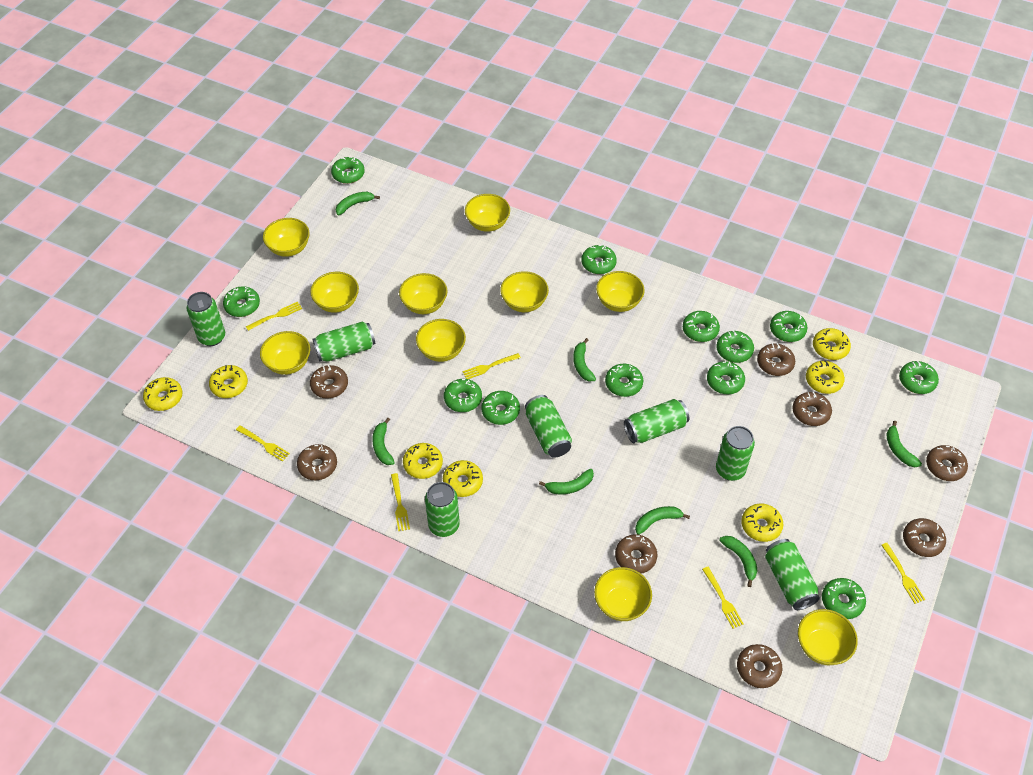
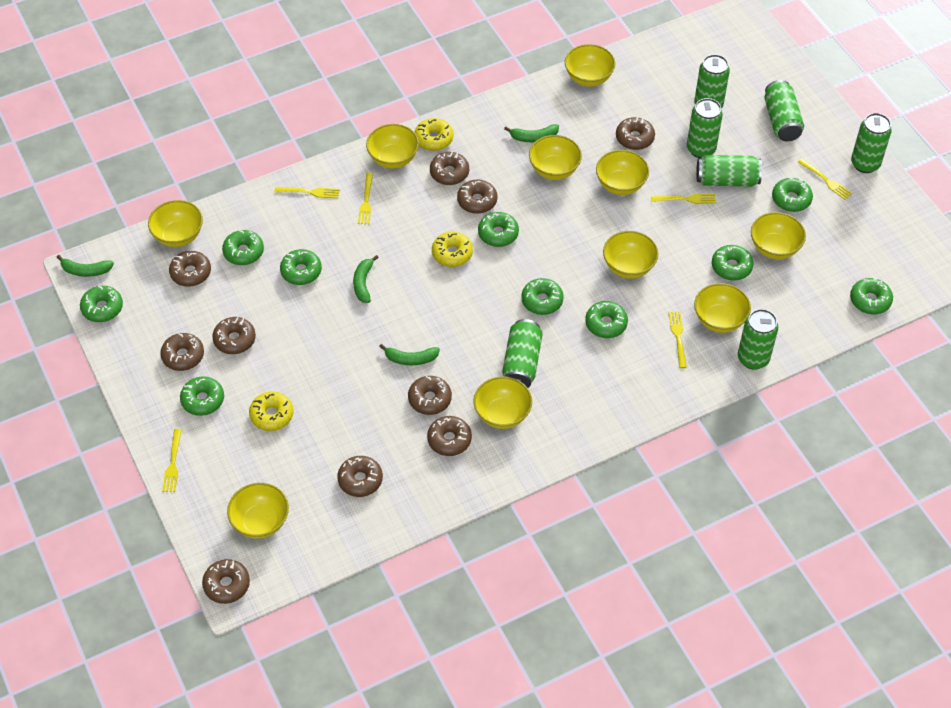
brown donut: [297,444,337,480] [310,365,348,398] [615,534,657,574] [737,644,782,688] [757,343,795,376] [792,392,832,426] [903,518,946,557] [926,445,968,481] = 8 -> [160,333,204,371] [169,251,211,287] [202,559,250,604] [212,317,256,354] [337,456,383,497] [408,376,452,415] [427,416,472,456] [430,152,469,185] [457,179,498,214] [616,117,655,150] = 10
green banana: [336,192,380,215] [372,418,395,465] [539,469,594,494] [573,338,596,382] [635,506,690,535] [719,536,758,587] [886,421,922,467] = 7 -> [57,255,114,277] [353,255,379,303] [379,344,440,365] [504,124,559,142] = 4
green donut: [223,286,260,317] [331,157,365,184] [444,379,482,412] [482,391,520,425] [581,245,617,274] [605,364,644,397] [683,311,720,342] [707,361,745,394] [716,330,754,363] [770,311,807,342] [822,578,866,619] [899,361,939,394] = 12 -> [80,286,123,322] [180,376,224,416] [222,230,264,265] [280,249,322,285] [478,212,519,247] [521,278,564,315] [585,301,628,338] [712,245,754,281] [772,178,813,212] [850,278,893,314] = 10
yellow donut: [143,377,183,411] [209,365,248,398] [403,443,443,479] [443,460,483,497] [741,503,783,542] [806,360,845,394] [813,328,851,360] = 7 -> [249,391,294,431] [414,118,453,151] [432,232,473,267] = 3

